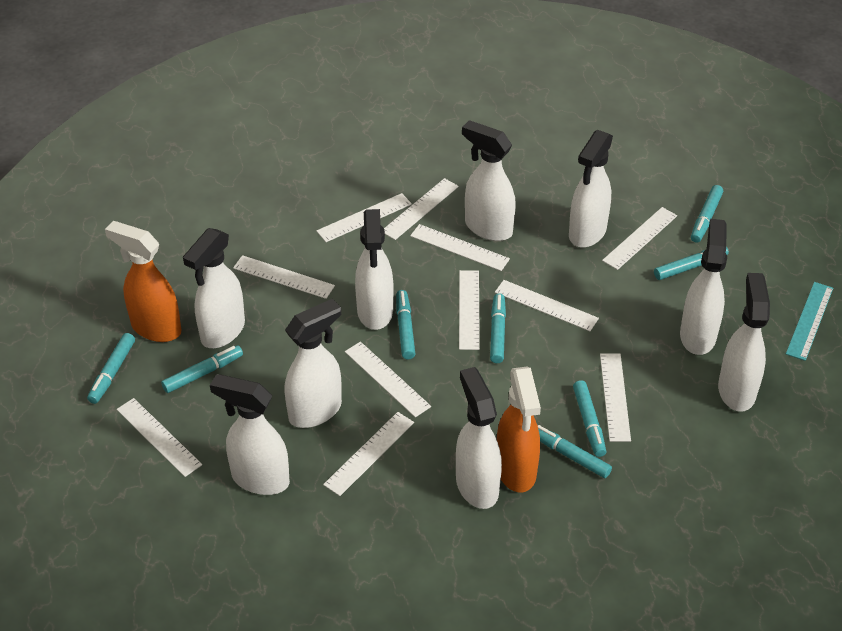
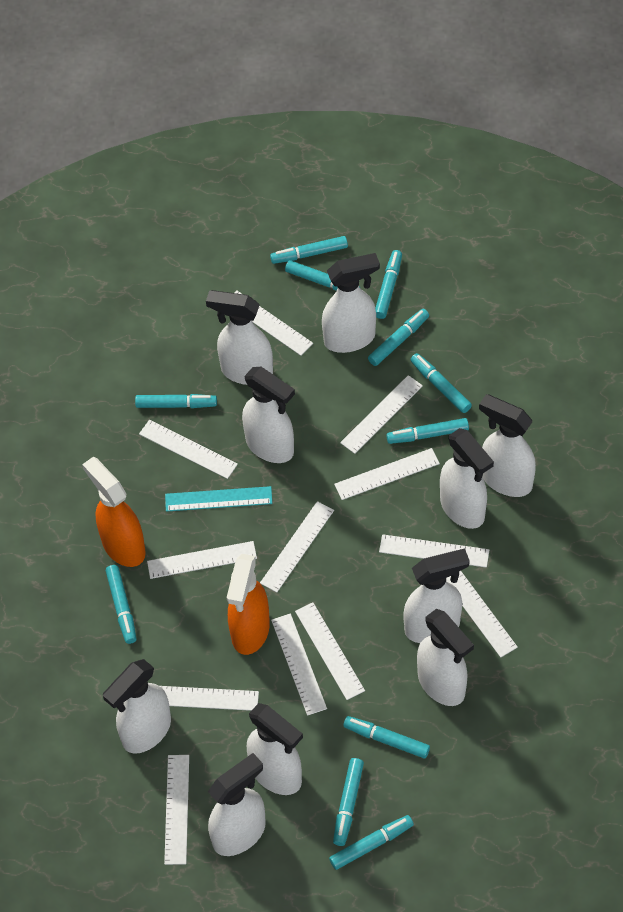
turquoise marker: [87,333,135,404] [161,345,243,393] [396,290,415,359] [490,293,506,363] [538,425,612,478] [573,380,606,457] [654,246,729,280] [691,185,723,243] = 8 -> [106,565,137,644] [135,394,217,408] [270,236,348,264] [285,260,360,291] [329,815,414,870] [333,758,364,846] [343,716,430,758] [368,309,429,366] [375,250,402,319] [386,418,469,444] [411,353,472,413] = 11
white ruler: [117,398,202,477] [233,255,335,299] [316,193,412,242] [323,412,414,496] [345,342,431,417] [384,178,459,240] [410,224,510,271] [459,270,480,350] [495,280,599,331] [600,353,631,442] [602,207,677,270] = 11 -> [139,420,238,479] [147,541,257,579] [160,686,259,711] [164,755,189,865] [234,290,313,356] [260,501,334,592] [271,613,327,716] [295,602,365,700] [334,448,440,500] [340,375,423,454] [379,534,489,568] [446,571,518,658] = 12
white spray bottle: [183,228,245,348] [210,374,290,495] [284,299,342,428] [355,209,393,330] [456,367,502,509] [462,120,516,241] [569,130,613,248] [680,219,727,355] [718,273,770,412] = 9 -> [103,659,171,754] [206,290,273,385] [208,753,266,856] [242,367,295,463] [247,703,303,795] [322,253,380,353] [403,548,470,643] [417,609,474,706] [440,428,494,529] [479,394,536,497] = 10

